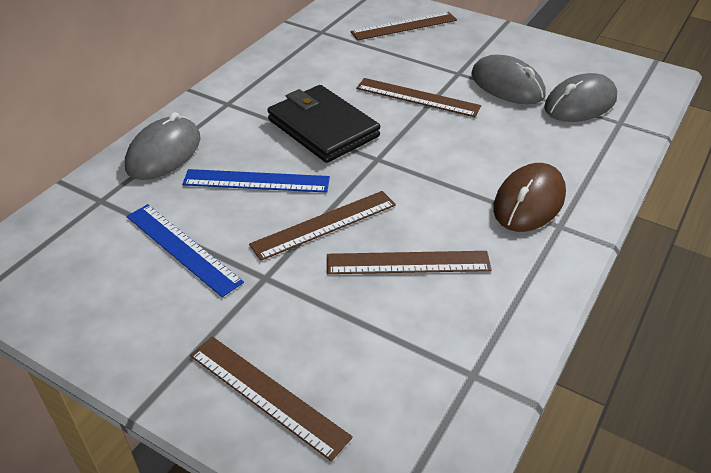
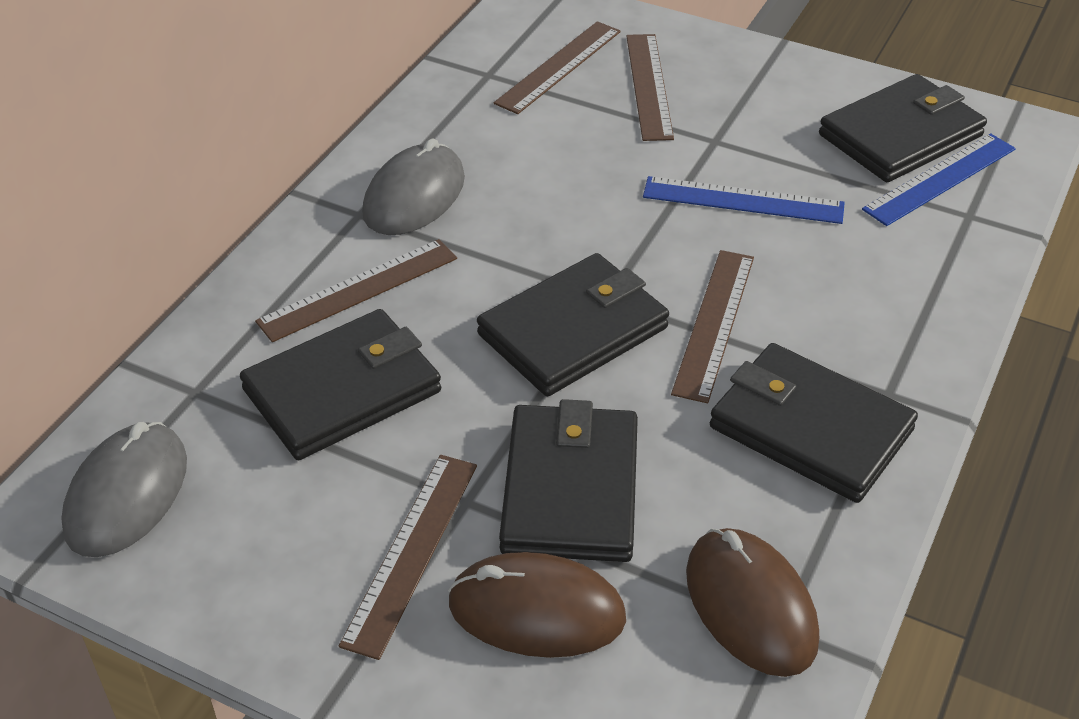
black wallet: [267,85,380,163] = 1 -> [240,309,441,460] [477,253,669,396] [499,399,638,562] [710,343,918,503] [819,74,987,182] = 5
brown mouse: [493,163,566,232] = 1 -> [448,552,626,658] [686,528,819,677] = 2
grey mouse: [125,112,200,180] [471,55,546,104] [544,73,617,122] = 3 -> [61,422,187,557] [362,138,465,235] = 2

